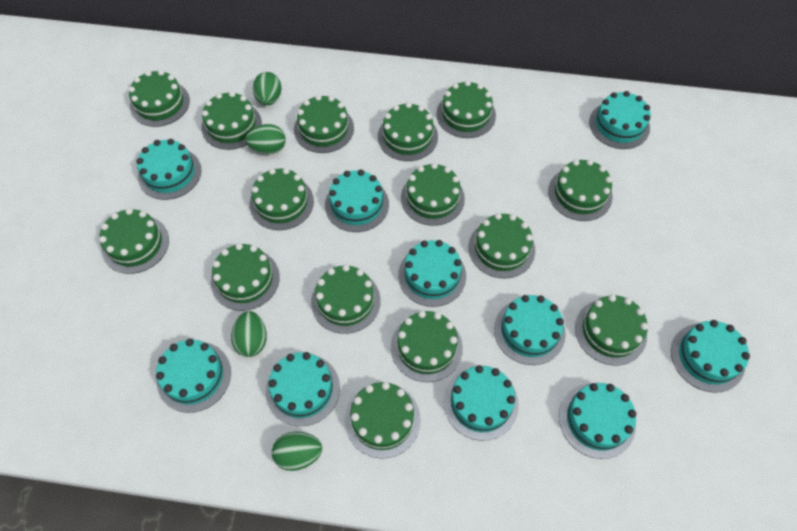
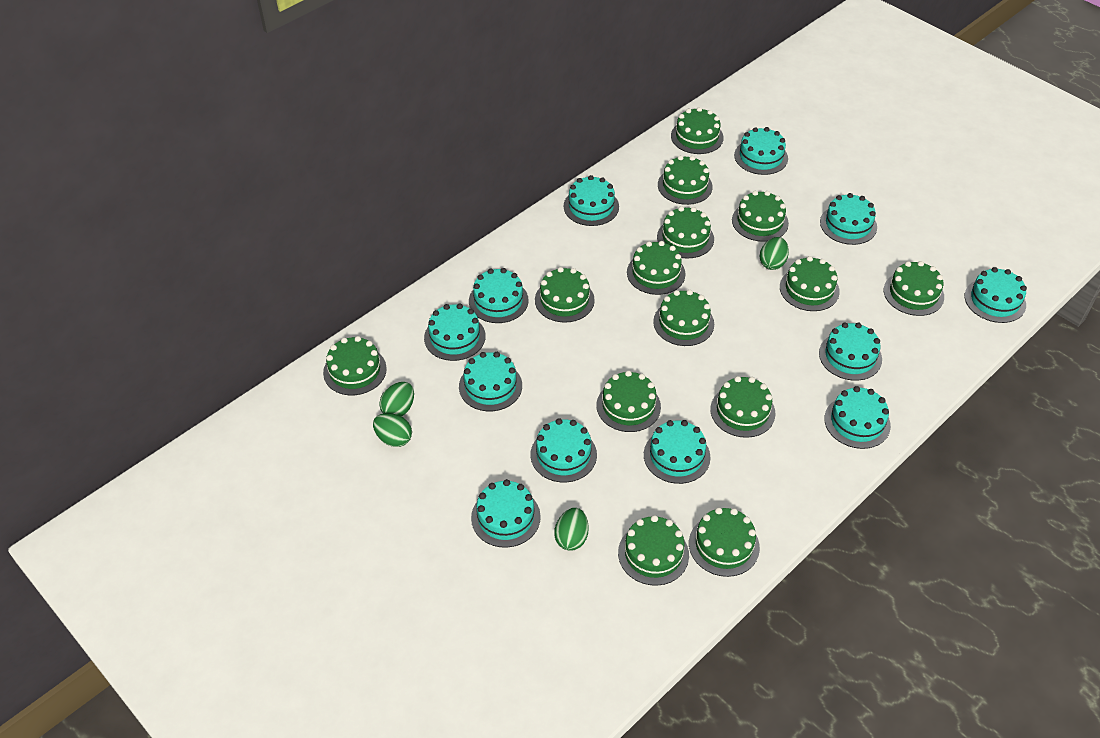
green cake: [99,208,169,274] [129,70,190,127] [201,91,262,150] [211,243,280,311] [249,168,314,230] [294,95,354,153] [311,265,381,334] [345,382,421,459] [378,102,438,161] [391,311,463,382] [401,163,465,226] [436,80,496,138] [469,213,535,278] [548,159,613,221] [575,295,648,365] = 15 -> [323,336,387,395] [535,267,595,323] [596,370,661,432] [618,515,689,586] [627,241,686,295] [653,290,714,346] [657,206,714,258] [658,155,713,205] [671,107,724,154] [689,507,760,577] [710,376,776,438] [732,191,789,242] [780,256,840,311] [884,261,944,316] = 14
turquoise cake: [137,139,201,200] [156,339,231,413] [266,352,340,426] [325,169,389,232] [398,240,466,307] [443,365,519,441] [494,295,566,365] [559,383,636,459] [589,91,651,149] [671,320,750,393] = 10 -> [424,303,486,361] [459,352,522,411] [469,268,528,323] [471,479,541,548] [530,418,597,482] [563,175,619,226] [644,420,710,484] [734,127,788,175] [819,322,882,381] [820,193,877,245] [824,386,891,449] [965,267,1027,323] = 12

